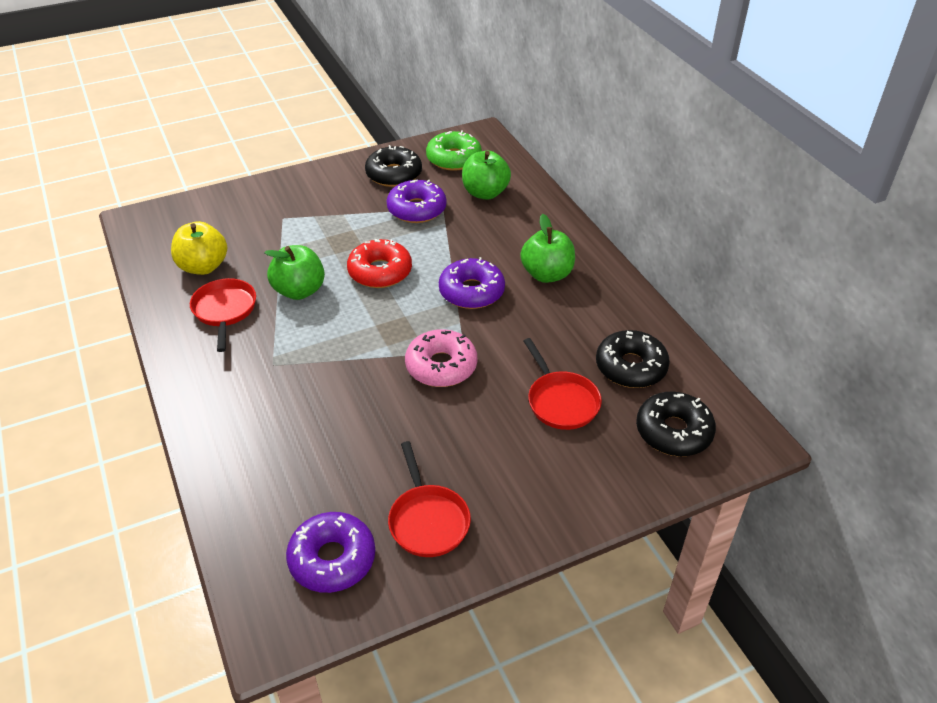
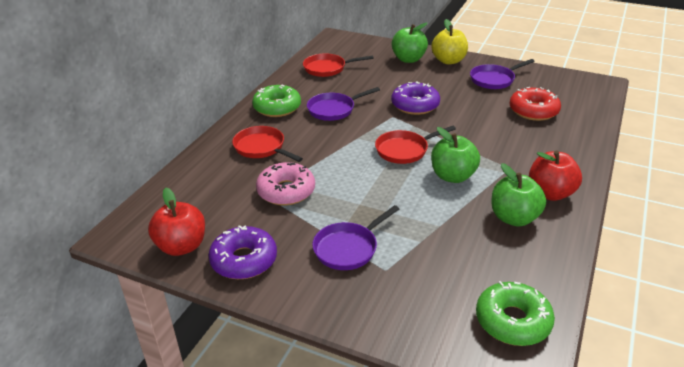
black donut: [365,145,422,187] [596,330,670,388] [636,392,716,456] = 3 -> none = 0
green donut: [426,130,482,171] = 1 -> [252,84,301,117] [476,281,555,346] = 2
purple donut: [286,512,375,593] [387,180,446,223] [439,257,505,309] = 3 -> [208,225,277,279] [391,81,440,115] = 2
purple pan: none = 0 -> [307,87,380,121] [312,205,399,270] [470,59,535,89] = 3
red apple: none = 0 -> [148,188,205,256] [529,151,582,201] = 2

